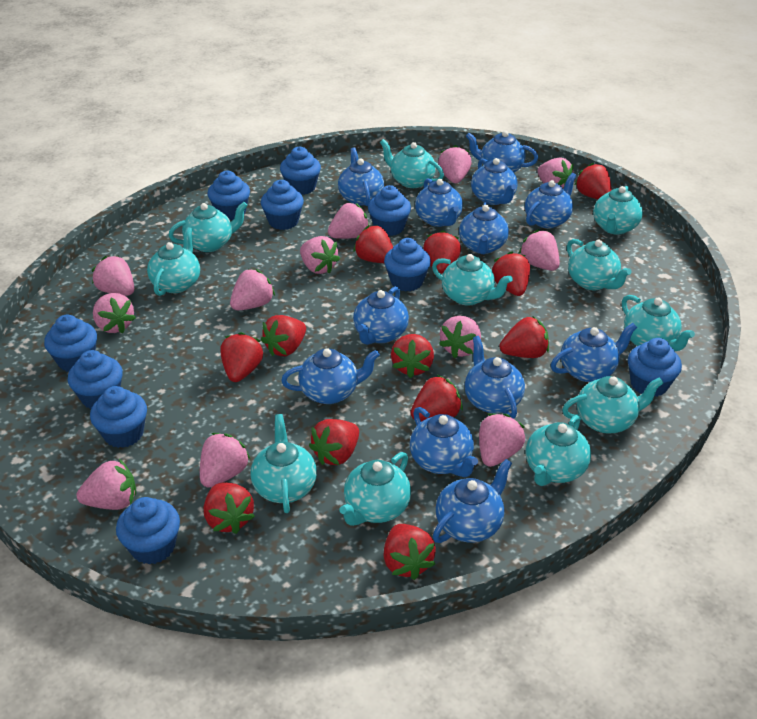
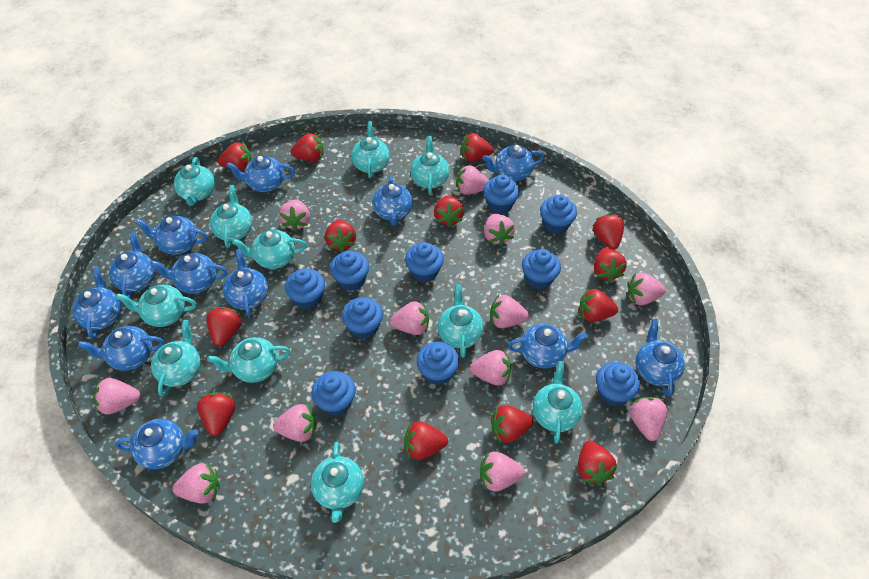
red strawberry: [204,482,255,534] [221,332,263,382] [261,315,306,356] [309,419,359,465] [353,225,393,263] [384,524,436,580] [391,334,434,378] [411,375,463,421] [423,230,461,274] [492,251,530,296] [499,316,549,358] [575,163,612,199] = 12 -> [197,392,235,436] [206,307,242,347] [218,142,252,171] [290,133,324,161] [325,220,356,252] [404,421,448,460] [434,195,464,227] [461,133,494,162] [491,405,534,443] [578,440,617,485] [579,288,618,322] [593,214,624,250] [594,248,627,282] = 13

